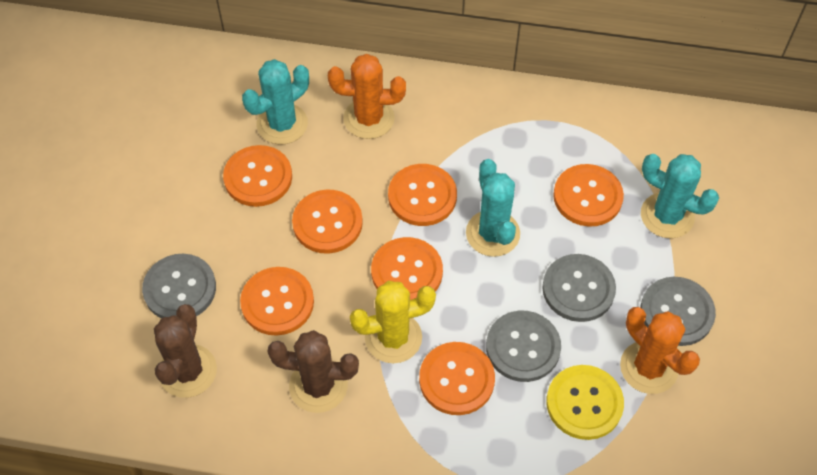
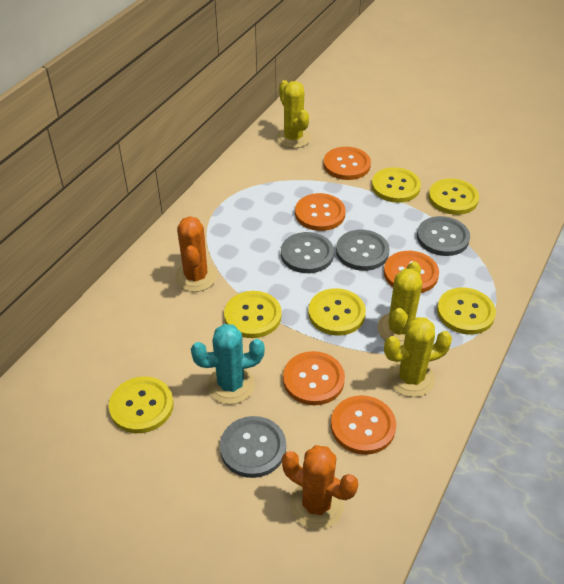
brown cactus: [154,304,217,398] [267,330,359,413] = 2 -> none = 0
orange button: [223,145,292,207] [240,267,314,336] [292,190,363,254] [371,237,443,300] [388,164,457,226] [419,342,495,415] [553,164,624,227] = 7 -> [283,351,345,405] [295,193,345,231] [324,147,371,180] [331,395,396,455] [384,251,439,293] = 5
turquoise cactus: [242,59,309,145] [466,159,520,257] [641,154,719,238] = 3 -> [191,324,265,404] = 1
yellow button: [546,365,624,440] = 1 -> [109,377,174,433] [224,291,282,338] [308,288,366,336] [372,167,421,203] [429,178,479,215] [437,288,496,335] = 6
yellow cactus: [350,281,436,363] = 1 -> [276,80,311,148] [378,262,422,346] [384,317,452,397] = 3

